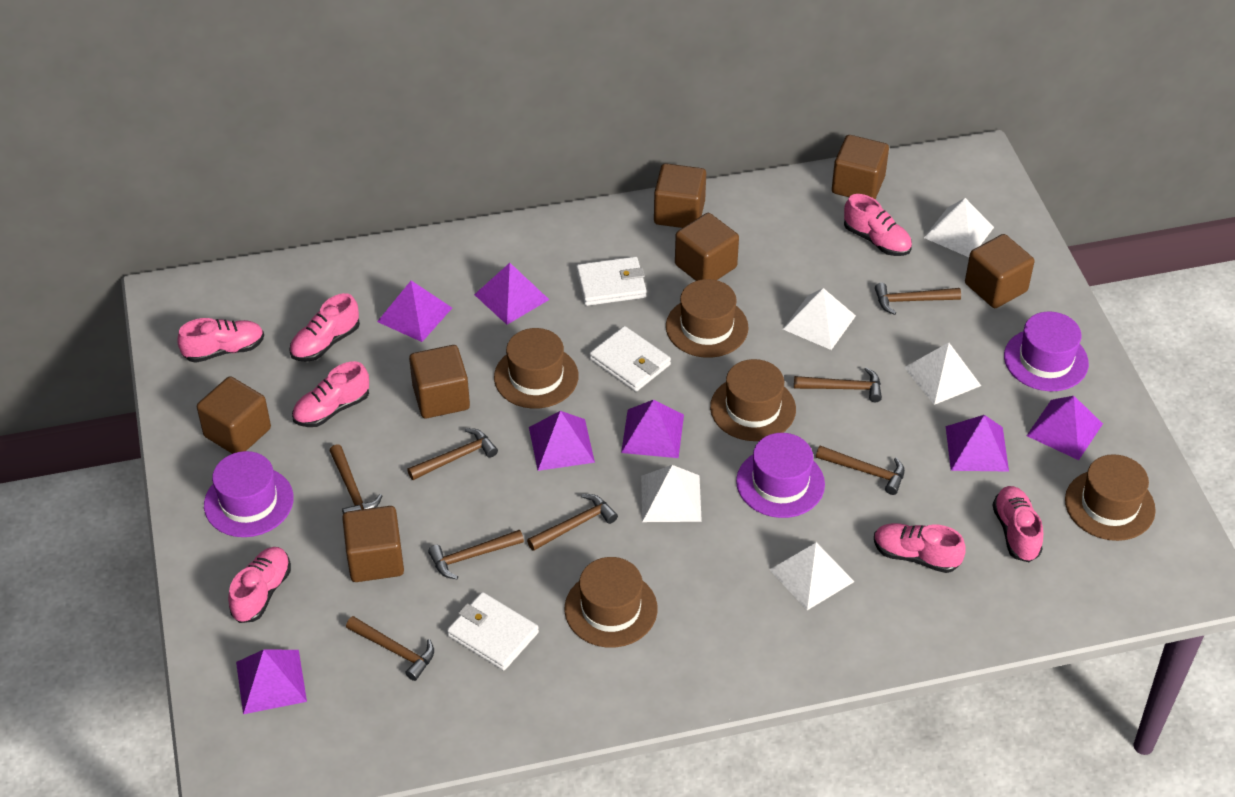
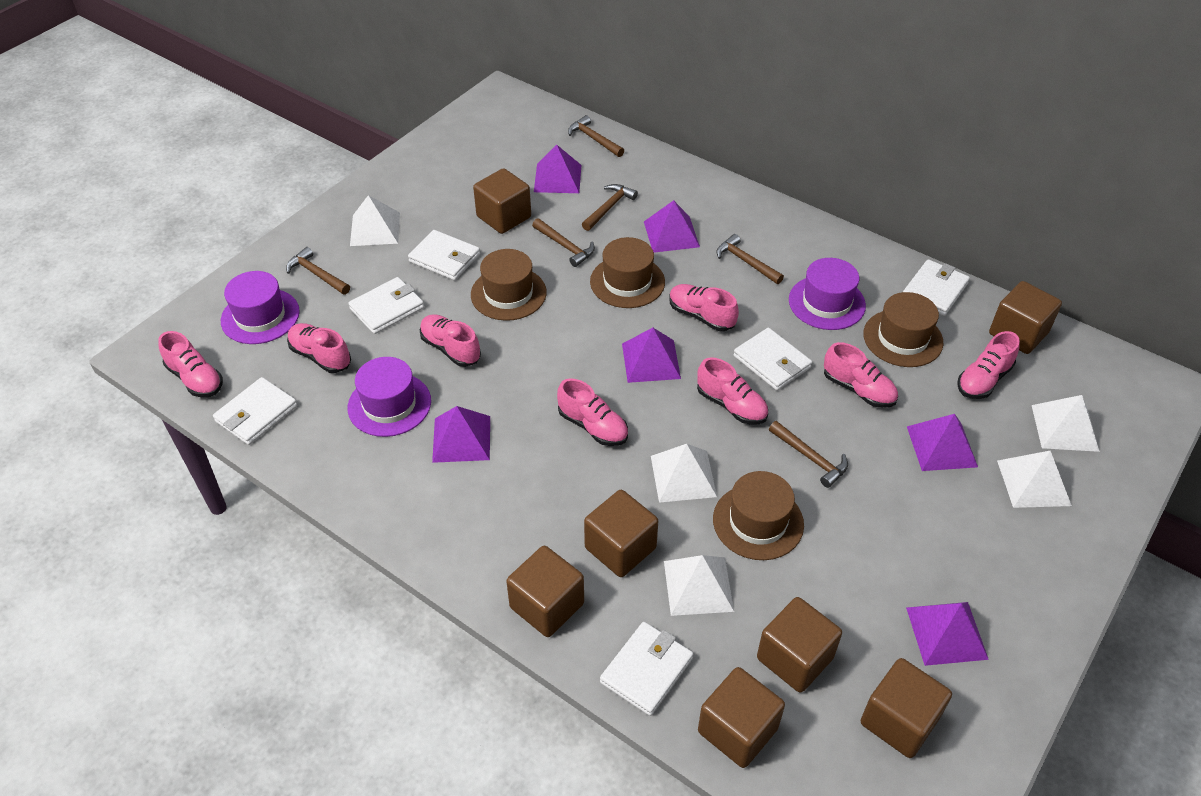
brown hammer: [329,444,382,514] [346,616,434,681] [407,428,498,480] [428,530,524,579] [527,494,618,551] [794,367,882,402] [816,446,905,495] [875,283,961,315] = 8 -> [286,247,350,295] [532,218,595,267] [568,115,624,157] [582,184,638,231] [716,234,784,284] [769,421,848,488] = 6
brown hat: [494,328,578,409] [565,557,658,648] [666,279,748,358] [710,359,796,441] [1065,454,1156,541] = 5 -> [471,249,547,321] [590,237,665,308] [713,471,804,560] [863,292,944,367] = 4
pink shoe: [178,318,264,363] [228,547,291,623] [289,293,360,362] [292,361,369,427] [844,194,912,256] [874,523,966,573] [992,486,1043,562] = 7 -> [158,331,223,397] [287,323,351,373] [420,314,481,367] [557,378,628,446] [669,284,739,331] [697,357,768,425] [824,342,898,408] [957,331,1020,399] = 8
purple pyramid: [236,649,307,714] [377,281,452,342] [474,263,549,325] [529,411,595,471] [621,400,684,458] [946,415,1009,472] [1027,396,1103,460] = 7 -> [432,406,490,463] [534,145,581,193] [622,328,681,383] [644,200,700,253] [906,602,989,666] [907,414,978,471] = 6
white wallet: [447,592,539,671] [576,257,647,306] [590,326,671,392] = 3 -> [213,377,297,445] [348,277,424,334] [408,230,480,280] [600,622,693,716] [734,328,812,391] [903,259,970,316] = 6

